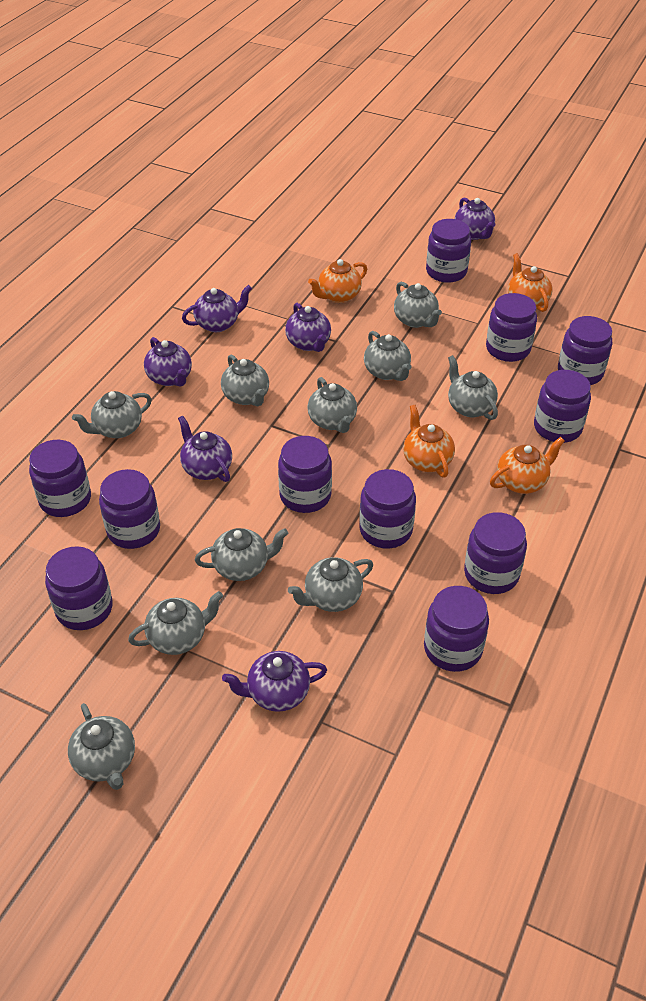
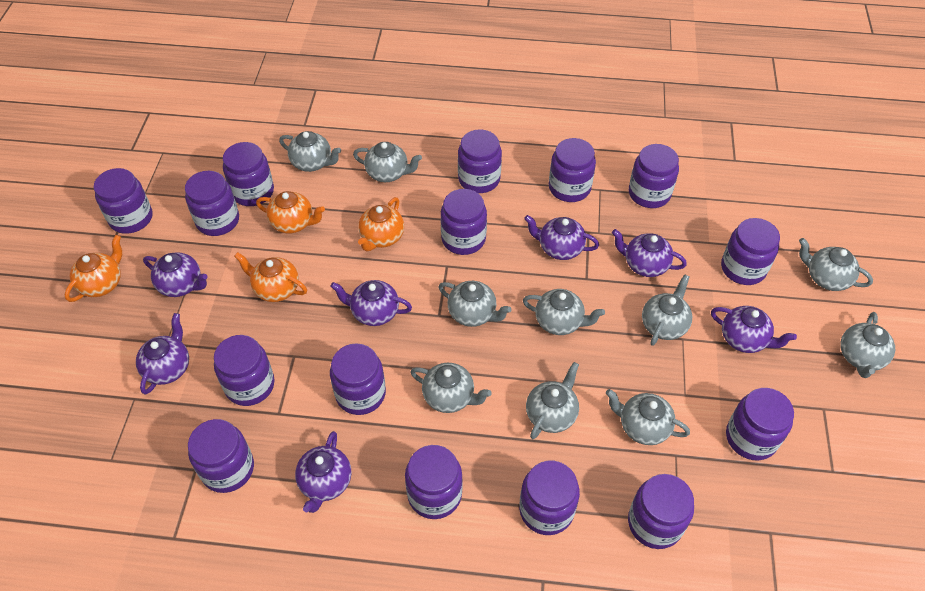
purple jar: [29,440,91,517] [45,546,113,630] [99,469,160,549] [278,436,332,513] [359,469,416,549] [424,586,489,672] [426,219,471,283] [464,512,527,594] [486,293,537,362] [534,370,591,443] [558,316,612,385] = 11 -> [94,168,153,234] [185,171,239,236] [188,419,254,493] [214,335,275,406] [223,142,274,206] [330,343,386,415] [405,445,463,519] [441,189,487,255] [458,129,502,193] [519,461,580,535] [549,138,596,202] [628,474,694,549] [629,144,679,208] [721,218,780,285] [726,388,794,461] = 15
purple teapot: [144,337,192,387] [178,416,232,482] [182,285,252,332] [222,651,327,712] [285,303,331,352] [455,198,495,240] = 6 -> [136,313,189,395] [143,252,208,297] [295,431,351,513] [330,280,412,326] [524,215,599,260] [612,229,687,277] [711,306,797,353] = 7

